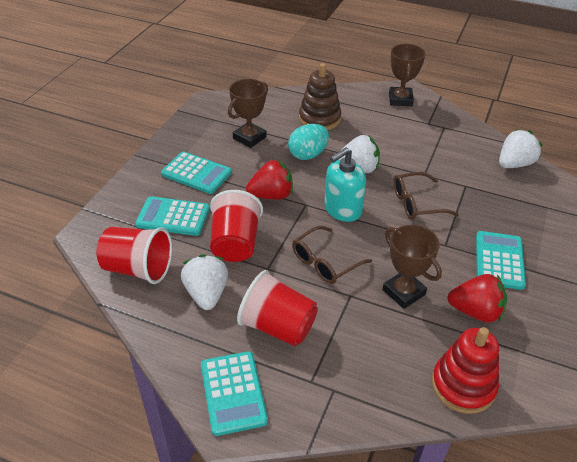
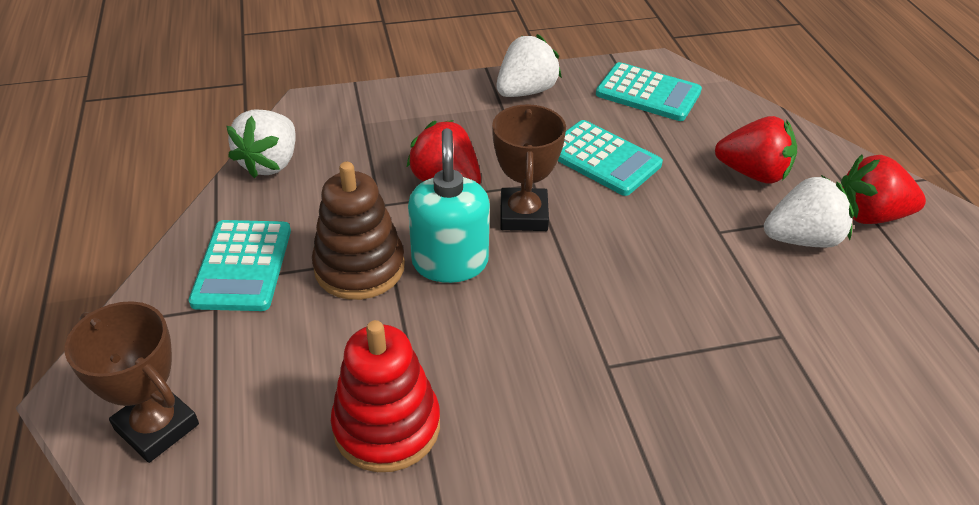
brown glasses: [292,226,372,284] [393,172,459,220] = 2 -> none = 0
brown trophy: [228,79,268,148] [382,225,442,309] [389,44,426,106] = 3 -> [64,301,199,463] [492,104,566,231] = 2
red cup: [96,227,172,284] [210,190,263,262] [237,270,318,346] = 3 -> none = 0
red strawberry: [246,160,293,199] [448,274,507,323] = 2 -> [406,120,481,185] [715,116,797,184] [841,154,926,224] = 3
turquoise calculator: [135,196,210,236] [161,151,232,194] [201,351,268,436] [476,231,526,290] = 4 -> [189,220,291,311] [558,120,663,196] [596,62,702,121] = 3
turquoise egg: [288,124,329,160] = 1 -> none = 0

